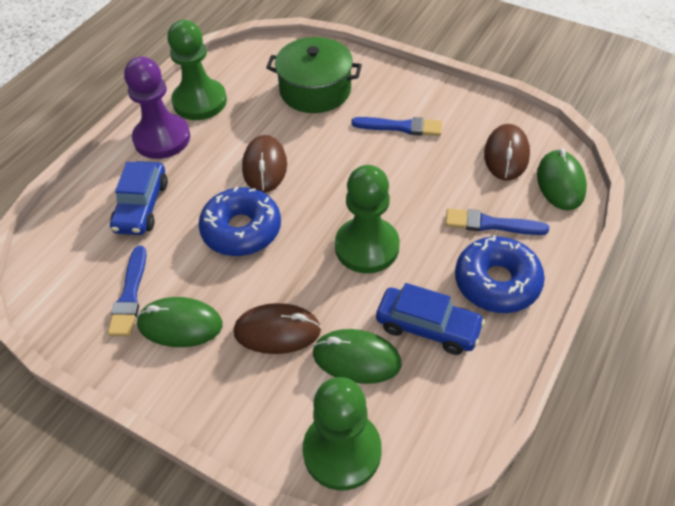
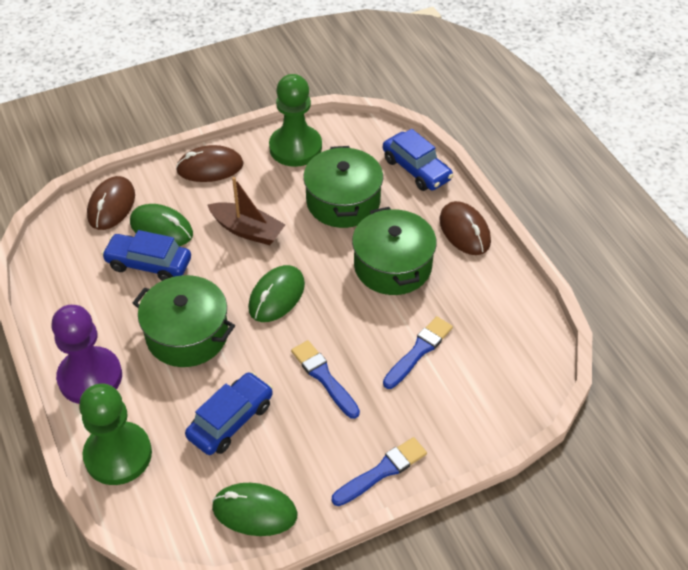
blue car: [110,161,168,235] [376,283,485,355] = 2 -> [101,230,191,281] [185,372,273,455] [383,129,453,191] = 3
blue donut: [198,186,281,256] [455,235,545,313] = 2 -> none = 0
brown boat: none = 0 -> [208,177,286,245] = 1
green pawn: [168,20,227,120] [303,377,382,490] [335,165,400,274] = 3 -> [79,384,152,485] [269,74,322,167] = 2
green pot: [266,37,362,113] = 1 -> [133,275,235,367] [303,146,383,228] [352,207,437,295] = 3

